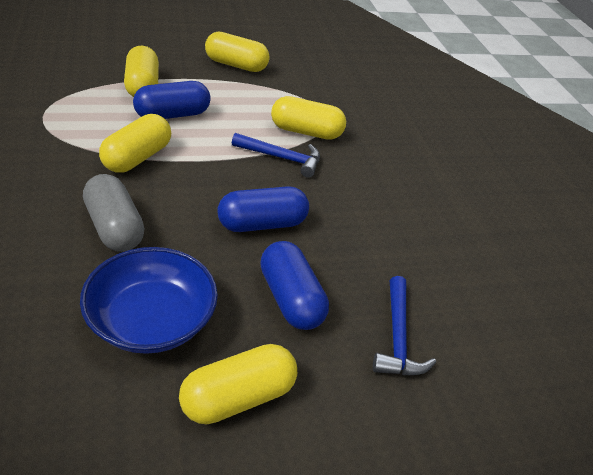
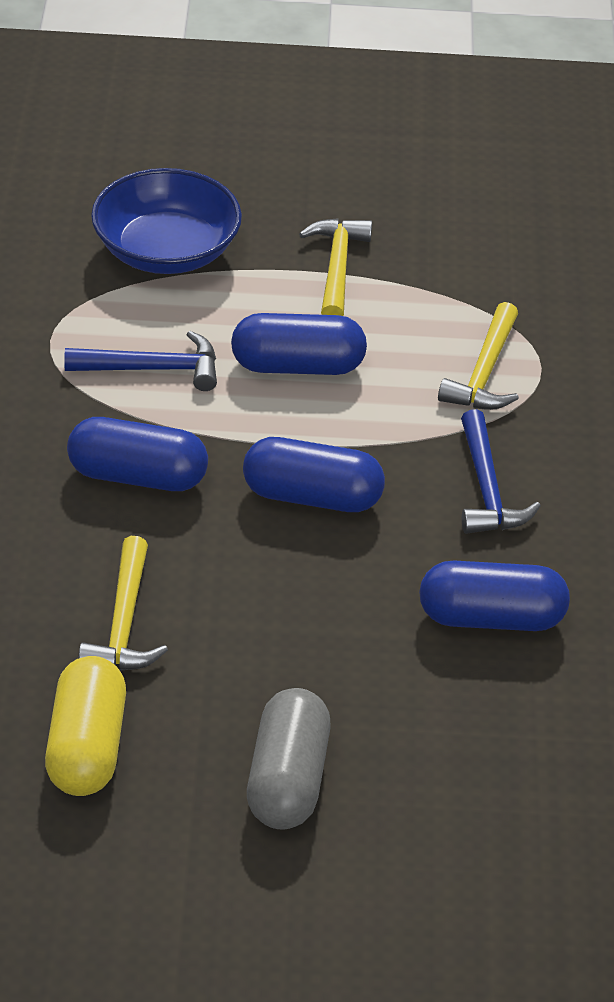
blue capsule: [133,81,211,119] [217,186,309,232] [260,241,329,330] = 3 -> [67,417,208,491] [231,313,367,375] [243,437,385,512] [419,561,570,631] = 4
yellow capsule: [99,114,171,173] [124,46,159,97] [179,344,297,424] [205,32,270,72] [271,96,346,140] = 5 -> [45,656,126,796] = 1
yellow hammer: none = 0 -> [78,536,168,671] [299,218,372,316] [438,302,519,410] = 3

